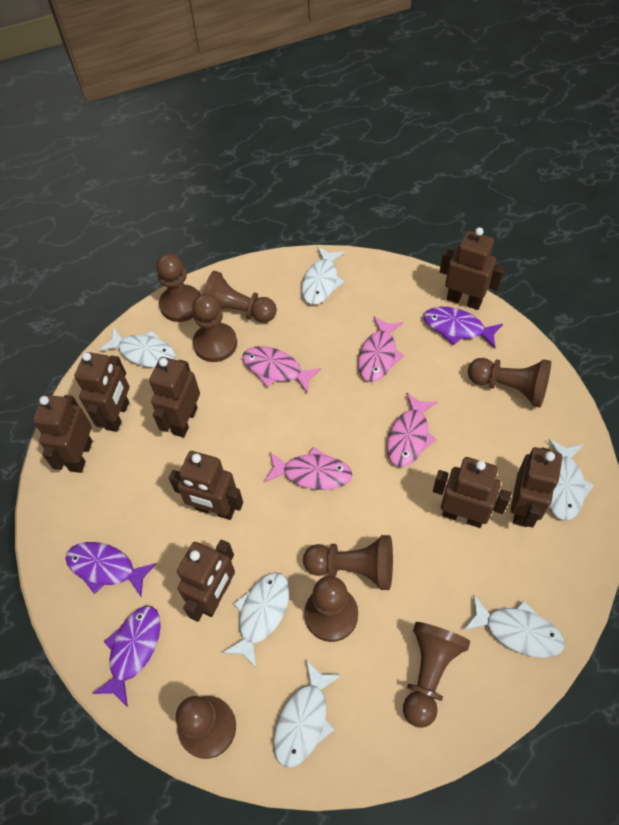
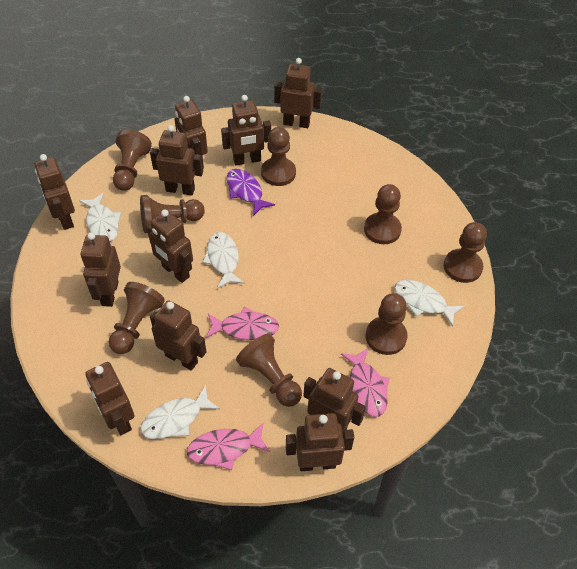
brown robot: [33,395,92,473] [75,352,129,432] [149,357,200,437] [169,451,243,520] [177,540,235,622] [433,457,511,528] [440,227,505,310] [511,447,562,528] = 8 -> [34,154,75,230] [81,232,121,307] [85,362,135,435] [147,209,193,283] [150,125,203,196] [150,300,206,371] [175,96,208,168] [221,95,271,166] [274,58,322,128] [286,413,354,471] [303,368,366,432] = 11
pink fish: [242,346,321,394] [264,447,352,490] [358,316,404,382] [387,392,438,467] = 4 -> [187,423,270,470] [205,306,279,340] [341,348,389,417] = 3
purple fish: [65,542,156,597] [92,606,161,707] [423,307,503,348] = 3 -> [227,169,275,215] = 1
white fish: [99,328,176,368] [222,572,290,669] [273,660,342,768] [301,246,345,305] [464,595,565,658] [549,439,594,521] = 6 -> [79,193,121,242] [140,385,220,439] [202,232,244,289] [394,280,465,327] = 4

